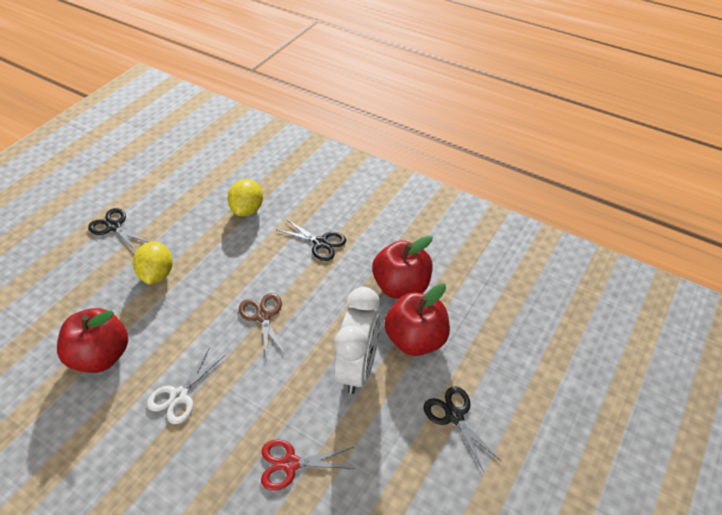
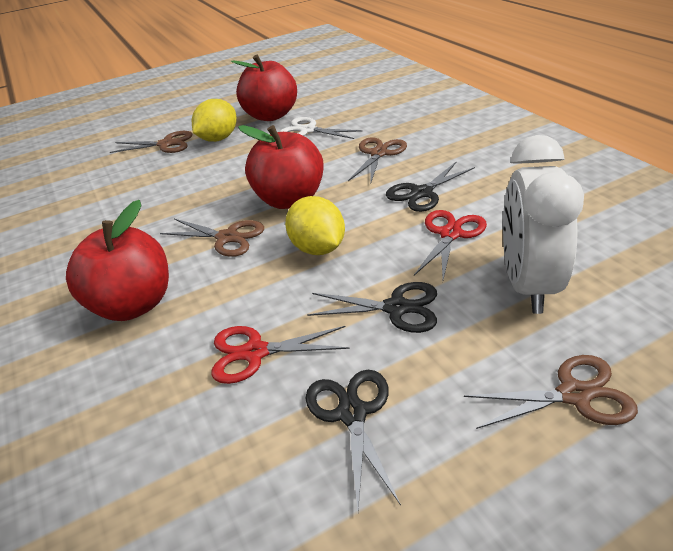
brown scissors: [239,293,286,361] = 1 -> [110,131,192,153] [160,219,264,257] [348,137,407,185] [464,355,638,429] = 4
red scissors: [261,439,355,491] = 1 -> [211,326,349,384] [414,210,487,280] = 2

